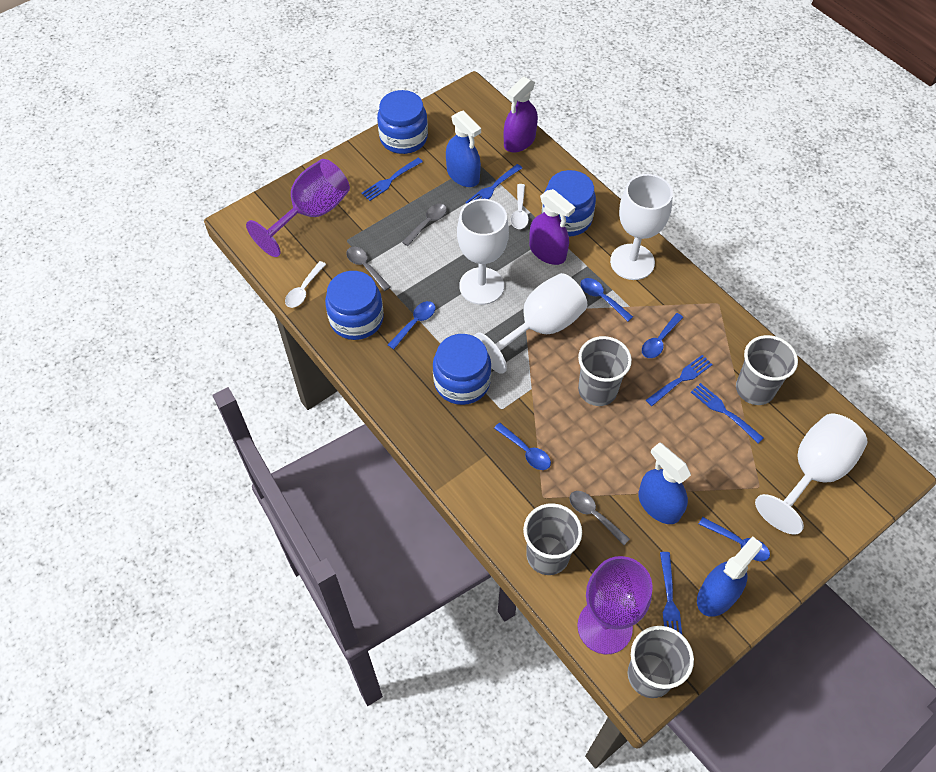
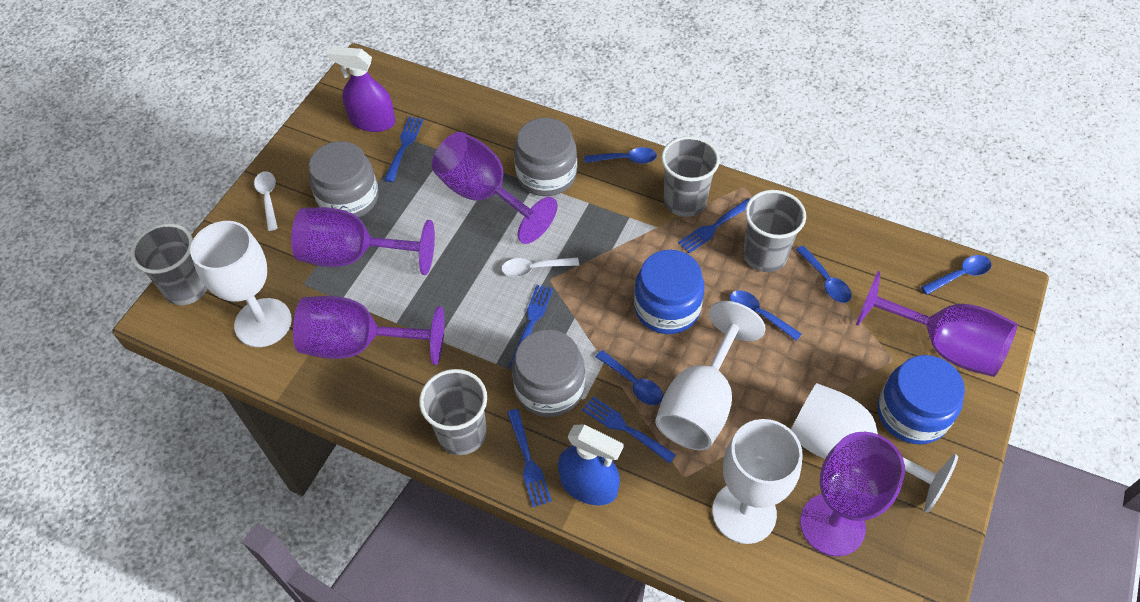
blue jar: [325,271,384,340] [377,90,428,154] [433,334,491,405] [542,170,596,236] = 4 -> [634,250,705,334] [878,355,965,445] = 2
blue spray bottle: [446,110,481,187] [638,442,691,524] [697,536,762,617] = 3 -> [558,424,624,505] = 1
grey jar: none = 0 -> [309,141,379,218] [512,329,585,417] [514,118,577,196] = 3
grey spoon: [346,247,390,291] [402,204,447,246] [569,491,630,545] = 3 -> none = 0
purple goblet: [246,159,350,257] [577,556,653,654] = 2 -> [291,207,435,275] [293,296,445,365] [432,132,557,244] [800,432,905,556] [856,271,1017,377] = 5
purple spray bottle: [504,77,538,152] [529,189,575,265] = 2 -> [327,46,396,132] = 1

